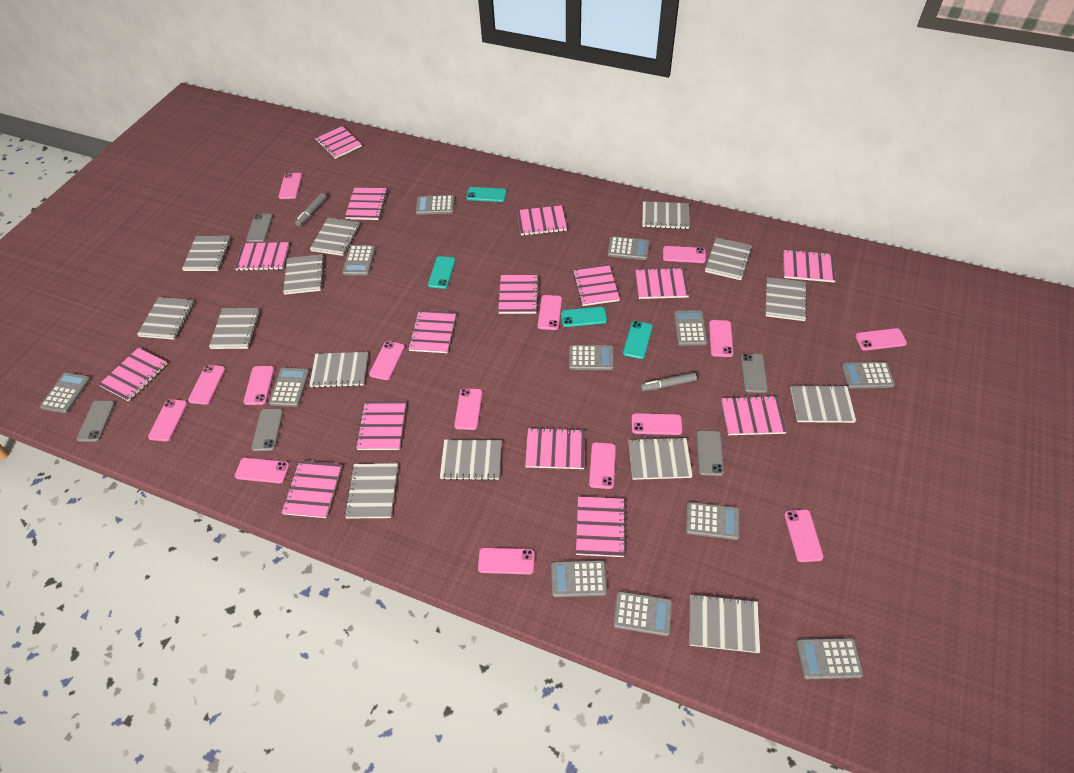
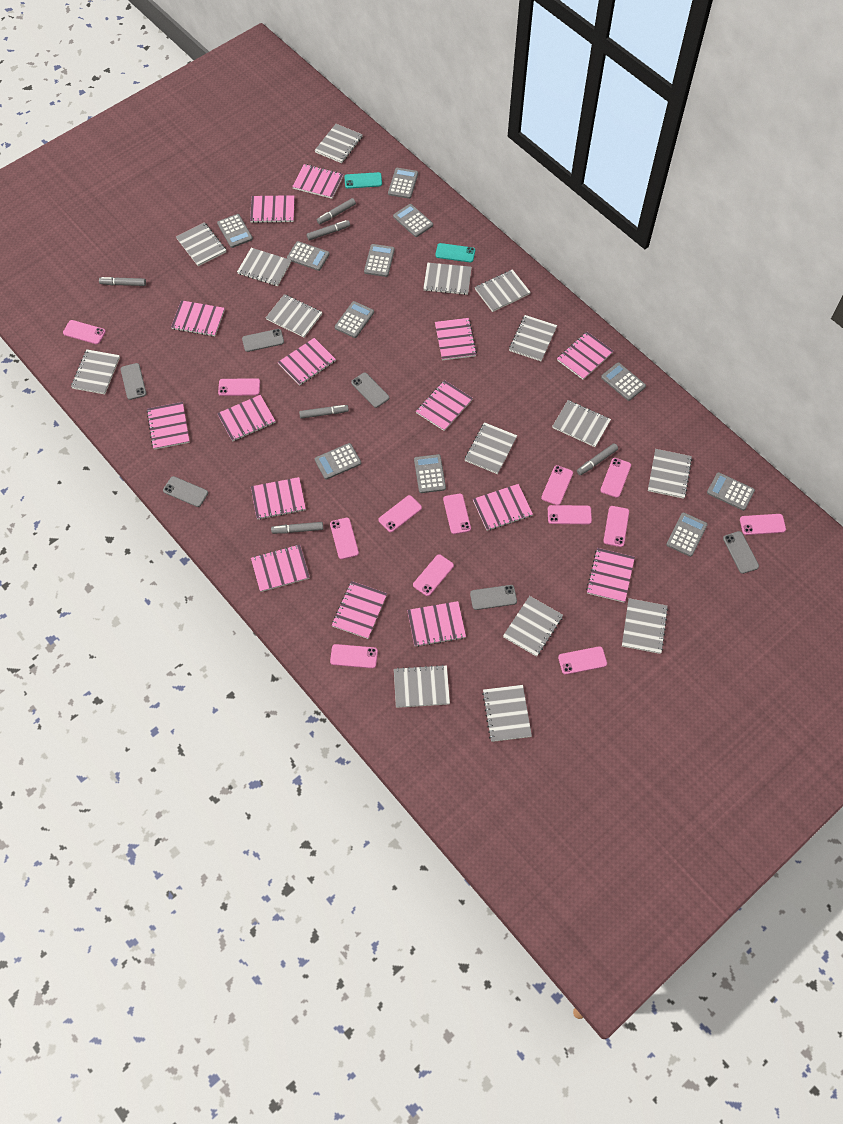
grey calculator: [40,372,91,414] [269,368,310,407] [342,245,376,275] [416,195,455,215] [551,560,607,597] [569,345,614,370] [607,236,650,260] [613,591,672,636] [674,310,707,346] [686,502,740,540] [796,638,864,679] [841,362,895,389] = 12 -> [217,214,253,248] [287,241,330,271] [315,443,361,480] [335,301,374,338] [364,244,395,277] [388,168,418,199] [393,204,433,237] [414,454,446,493] [601,362,646,401] [666,512,708,557] [707,472,755,511] = 11
grey marker: [295,193,327,226] [641,372,697,391] = 2 -> [99,277,146,286] [271,522,323,534] [299,405,349,419] [307,220,350,241] [317,198,356,224] [577,443,618,475] = 6
grey notebook: [137,297,194,340] [182,236,231,271] [209,308,260,349] [283,254,324,295] [309,352,368,388] [310,218,360,256] [344,463,398,518] [440,440,502,481] [628,437,693,480] [642,201,689,229] [690,594,760,653] [705,238,752,280] [765,277,807,321] [790,385,856,423] = 14 -> [71,349,120,394] [176,222,226,266] [237,248,291,286] [266,294,322,337] [314,124,363,163] [394,665,450,708] [423,263,472,295] [464,422,517,474] [475,269,531,312] [482,685,532,742] [503,596,563,657] [509,315,557,361] [552,400,611,447] [622,598,668,654] [648,449,692,499] = 15
grey phone: [77,400,115,442] [246,214,273,242] [252,409,283,451] [697,430,724,476] [741,353,768,393] = 5 -> [121,363,147,400] [163,476,208,507] [242,329,284,352] [351,372,389,408] [470,585,517,610] [723,531,759,574] = 6
pink phone: [148,399,188,442] [188,365,226,405] [235,458,290,483] [243,366,274,405] [278,173,302,199] [369,341,405,380] [454,388,482,430] [478,547,535,575] [538,295,562,330] [589,442,616,489] [632,413,682,435] [663,246,706,263] [709,320,733,357] [784,509,824,562] [855,328,907,351] = 15 -> [63,320,106,344] [218,378,260,396] [330,518,359,559] [330,644,378,668] [378,495,422,532] [413,554,454,596] [443,493,471,534] [541,465,573,505] [548,505,592,524] [558,646,607,675] [600,458,631,498] [604,506,629,547] [740,514,786,535] = 13
turquoise phone: [428,256,456,289] [466,187,507,202] [561,307,607,327] [623,321,653,359] = 4 -> [344,172,382,189] [435,243,475,263] = 2

